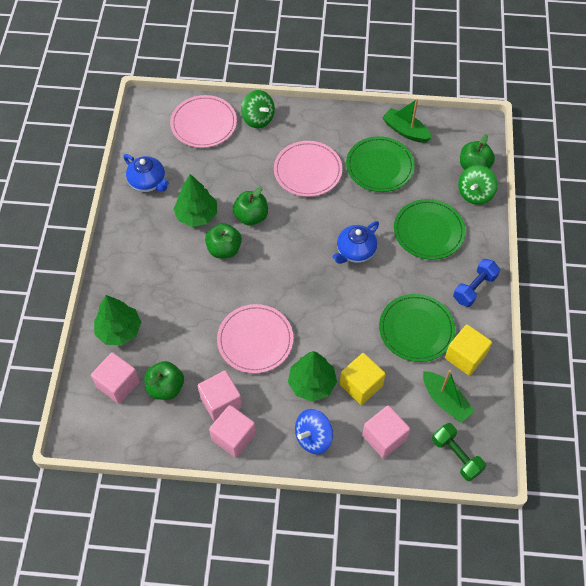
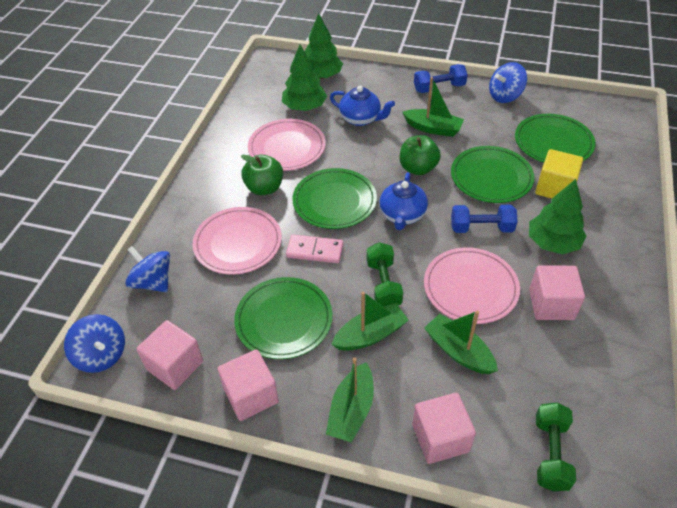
blue dumbbell: [453,259,500,307] = 1 -> [414,64,467,93] [451,205,517,233] = 2
blue spinning top: [295,409,333,454] = 1 -> [64,314,125,373] [125,246,170,292] [489,62,527,103] = 3
green apple: [144,361,184,400] [205,223,242,258] [233,187,268,226] [460,134,495,170] = 4 -> [241,155,283,195] [400,135,441,175] = 2
green boat: [382,99,432,143] [423,370,475,423] = 2 -> [326,357,374,443] [332,292,408,351] [402,77,464,137] [424,310,498,374] = 4
green dumbbell: [432,423,486,481] = 1 -> [367,242,403,307] [536,403,576,491] = 2
green plate: [346,136,415,192] [379,294,455,362] [394,199,465,260] = 3 -> [234,277,333,359] [293,168,377,229] [451,146,535,203] [515,114,596,163] = 4
green spinning top: [241,90,275,128] [458,165,498,205] = 2 -> none = 0
pink domino: none = 0 -> [286,234,343,263] = 1
yellow cube: [340,353,386,405] [445,324,492,376] = 2 -> [535,149,583,199] = 1

